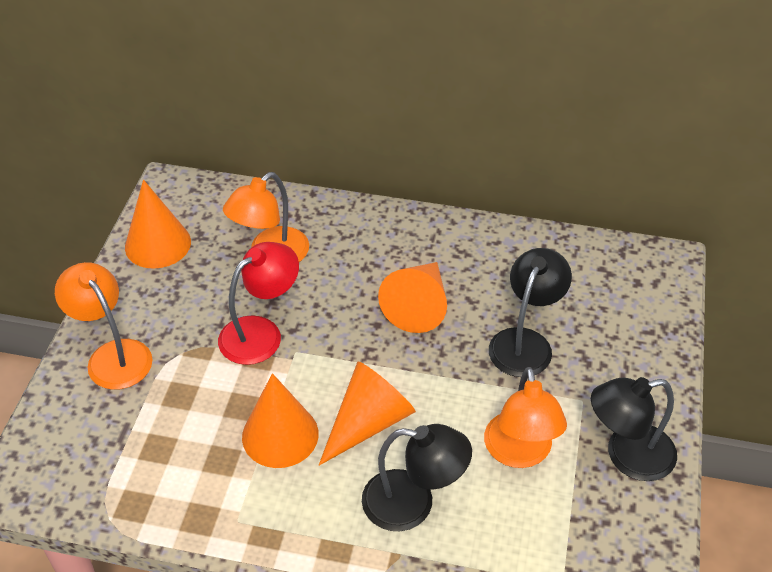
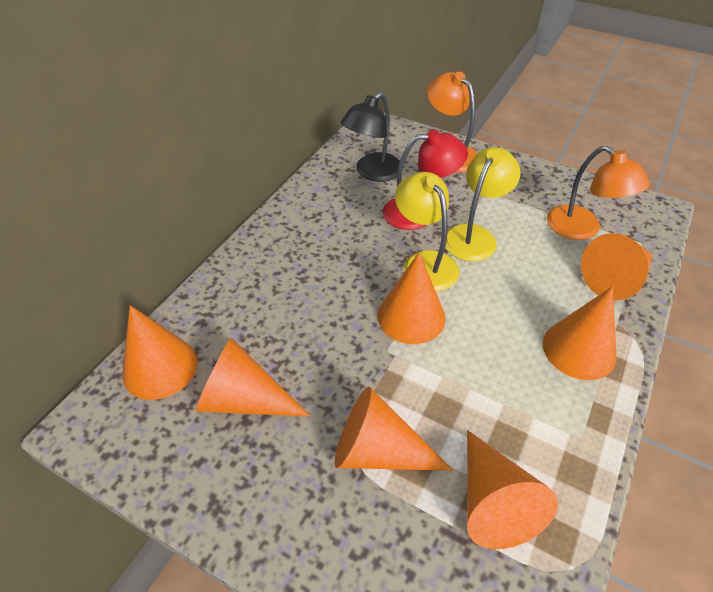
black lamp: [362,424,472,531] [489,248,572,377] [591,377,677,481] = 3 -> [341,92,400,182] = 1
orange cone: [125,180,191,269] [242,373,319,468] [319,362,416,465] [378,262,447,333] = 4 -> [122,305,197,400] [195,338,310,417] [334,387,453,471] [378,252,446,344] [467,430,558,549] [543,286,616,380] [581,233,653,300] = 7
orange lamp: [55,262,153,390] [223,172,309,262] [484,367,567,468] = 3 -> [427,72,478,173] [547,146,650,240] = 2
yellow lamp: none = 0 -> [395,172,459,291] [445,147,521,262] = 2

